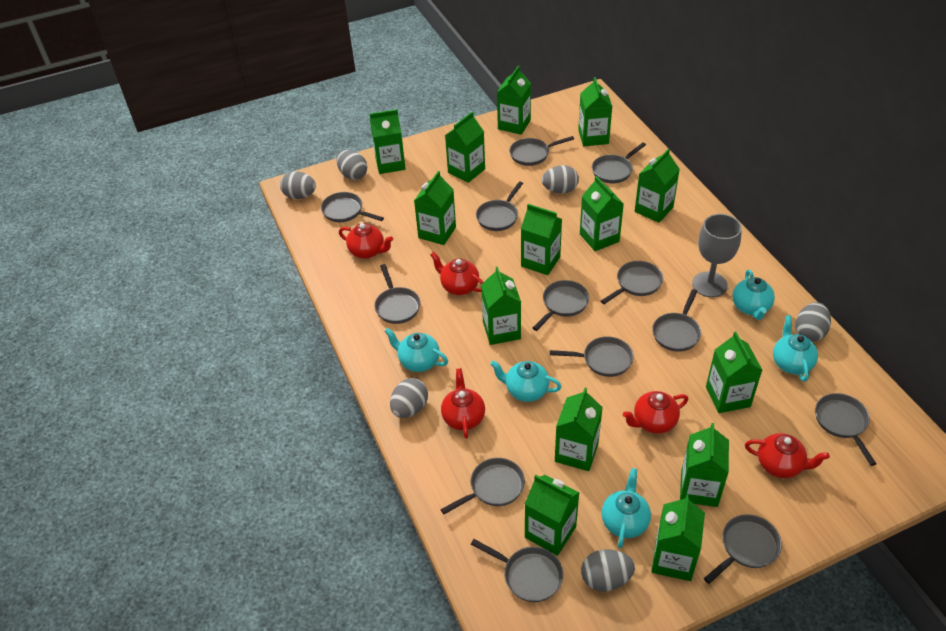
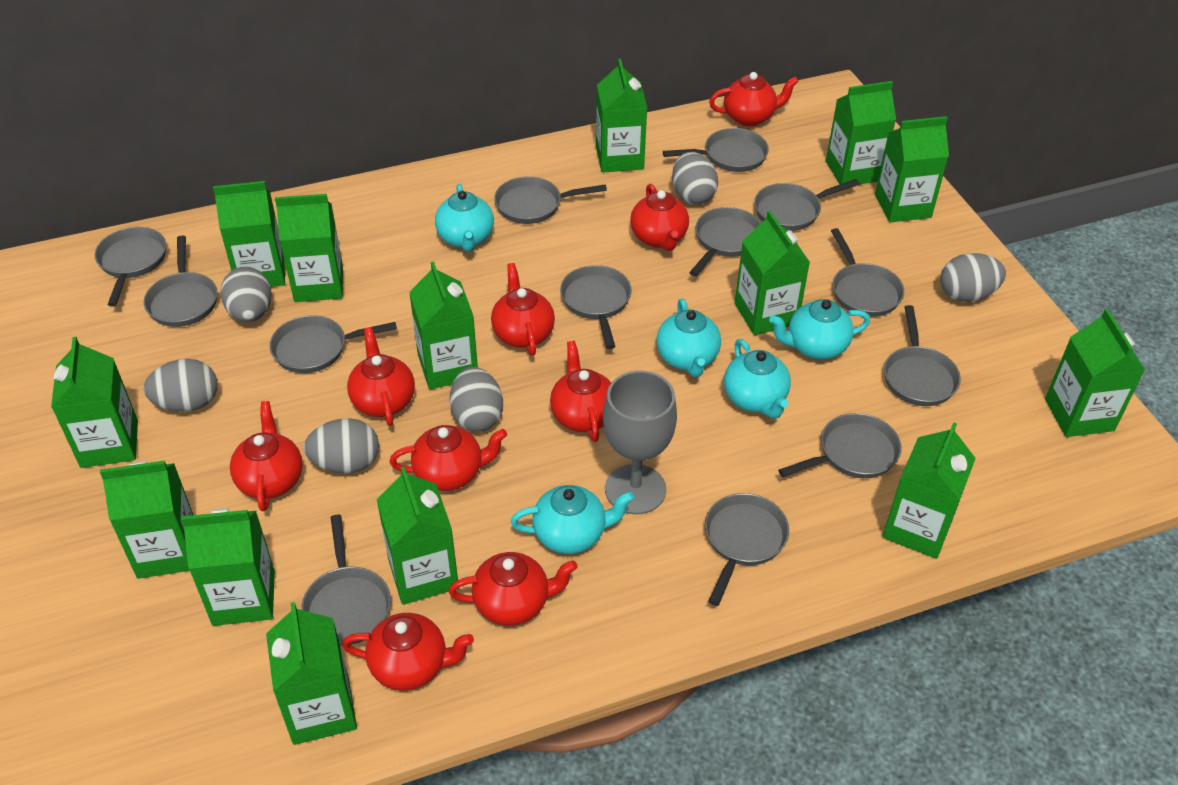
red teapot: [339,223,393,259] [430,252,483,295] [441,368,485,439] [623,391,688,434] [745,433,830,478] = 5 -> [230,401,303,511] [342,613,474,691] [347,327,415,426] [390,425,507,491] [449,552,578,626] [491,263,555,356] [550,341,611,442] [630,184,689,251] [709,72,799,126] = 9

